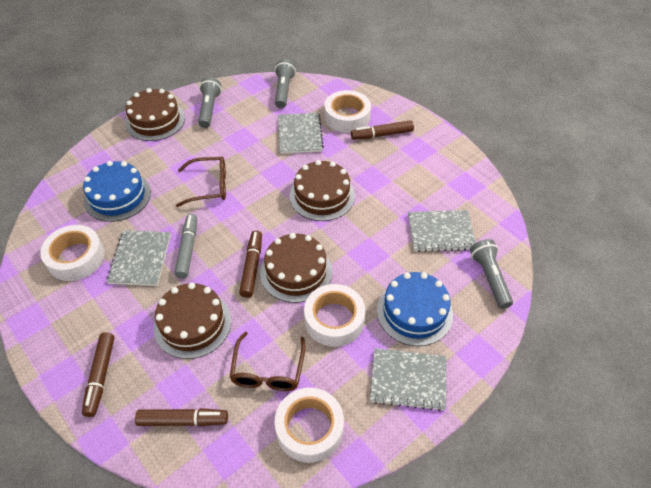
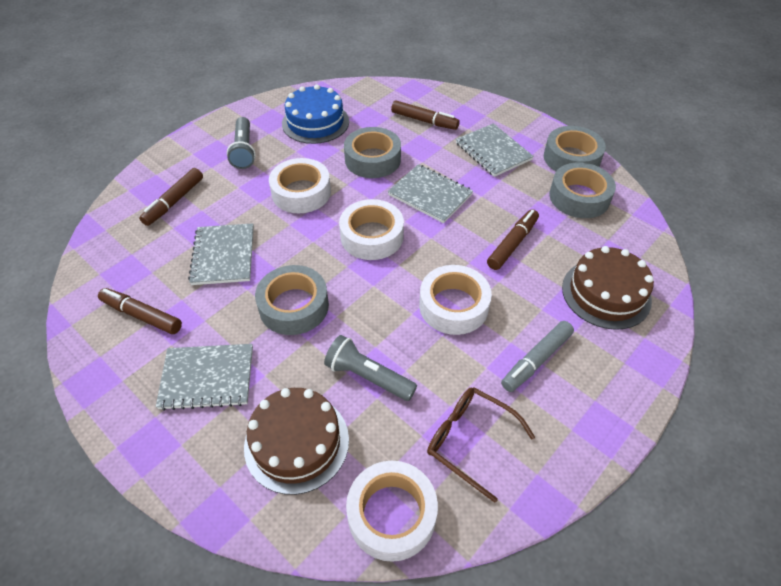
blue cake: [83,161,151,222] [377,272,453,346] = 2 -> [282,84,349,144] = 1
brown cake: [125,88,185,141] [154,283,231,359] [260,233,332,303] [289,160,355,221] = 4 -> [244,388,349,495] [562,246,654,330] = 2
brown glasses: [176,157,226,207] [230,332,305,391] = 2 -> [427,387,535,503] = 1
grey flashlight: [198,77,222,128] [275,59,296,108] [470,239,513,309] = 3 -> [227,117,256,169] [324,335,417,401] = 2
grey tape: none = 0 -> [255,265,329,335] [344,127,401,178] [544,126,606,171] [549,162,616,218] = 4

